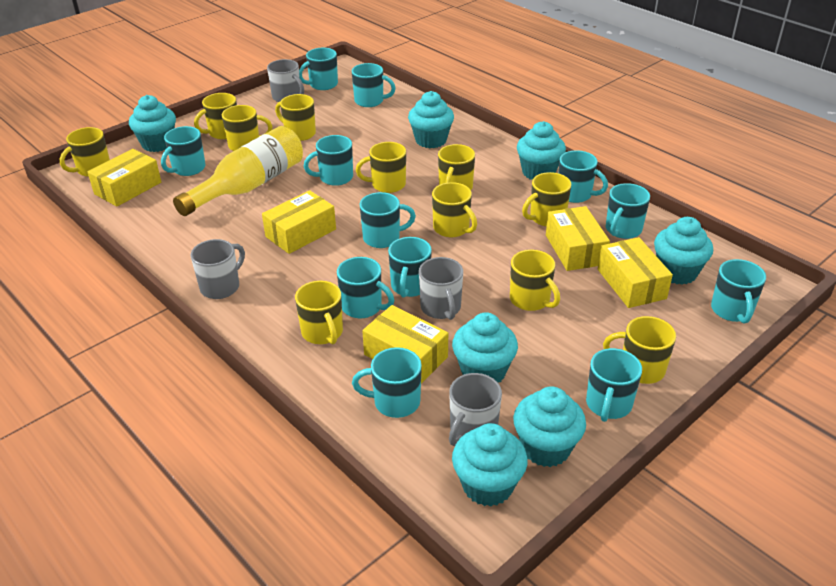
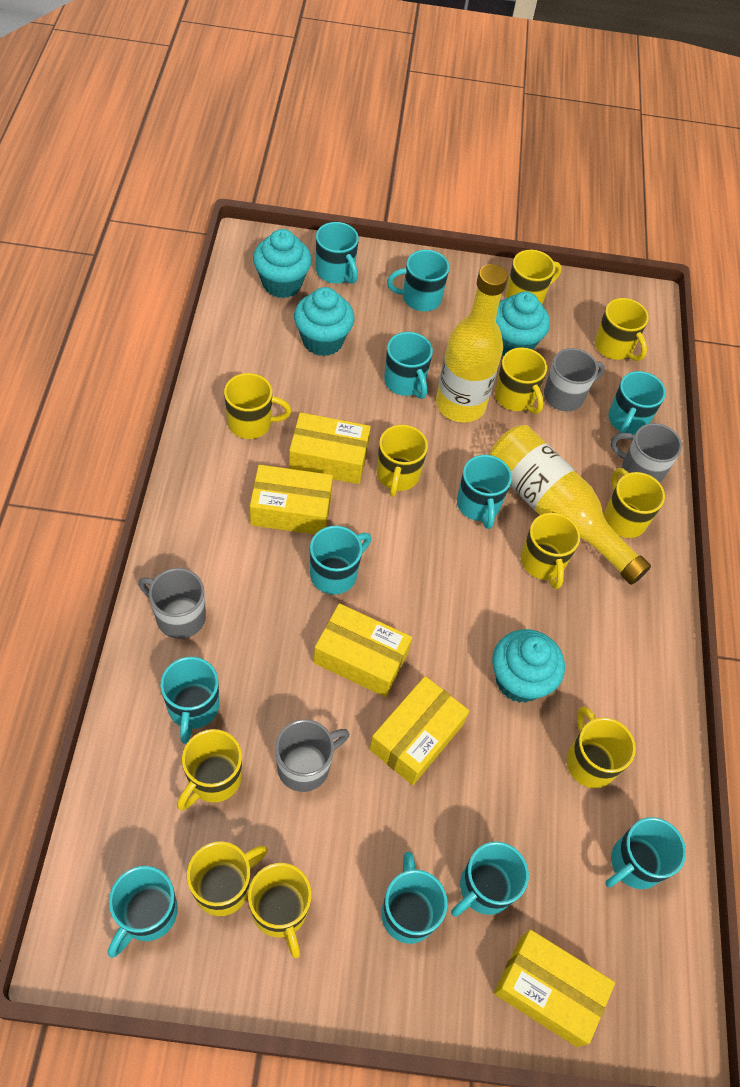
turquoise cupcake: [129,95,176,152] [408,91,454,148] [452,312,518,383] [452,423,527,507] [513,386,586,467] [517,121,566,180] [654,217,713,285] = 7 -> [253,229,312,298] [294,287,355,356] [492,629,565,703] [496,291,550,355] = 4
turquoise mug: [161,126,205,176] [299,48,338,90] [303,135,353,186] [337,257,394,318] [352,63,396,107] [352,347,422,418] [360,192,416,248] [388,237,432,297] [559,150,608,203] [586,348,642,422] [606,183,650,239] [711,259,766,323] = 12 -> [108,866,178,957] [160,657,219,744] [310,526,371,595] [316,222,359,284] [381,852,447,944] [384,332,433,399] [387,250,449,311] [451,841,529,917] [457,455,512,529] [605,817,686,889] [609,371,666,434] = 11
yellow bottle: [173,126,303,216] = 1 -> [436,264,508,423] [489,425,651,585] = 2

